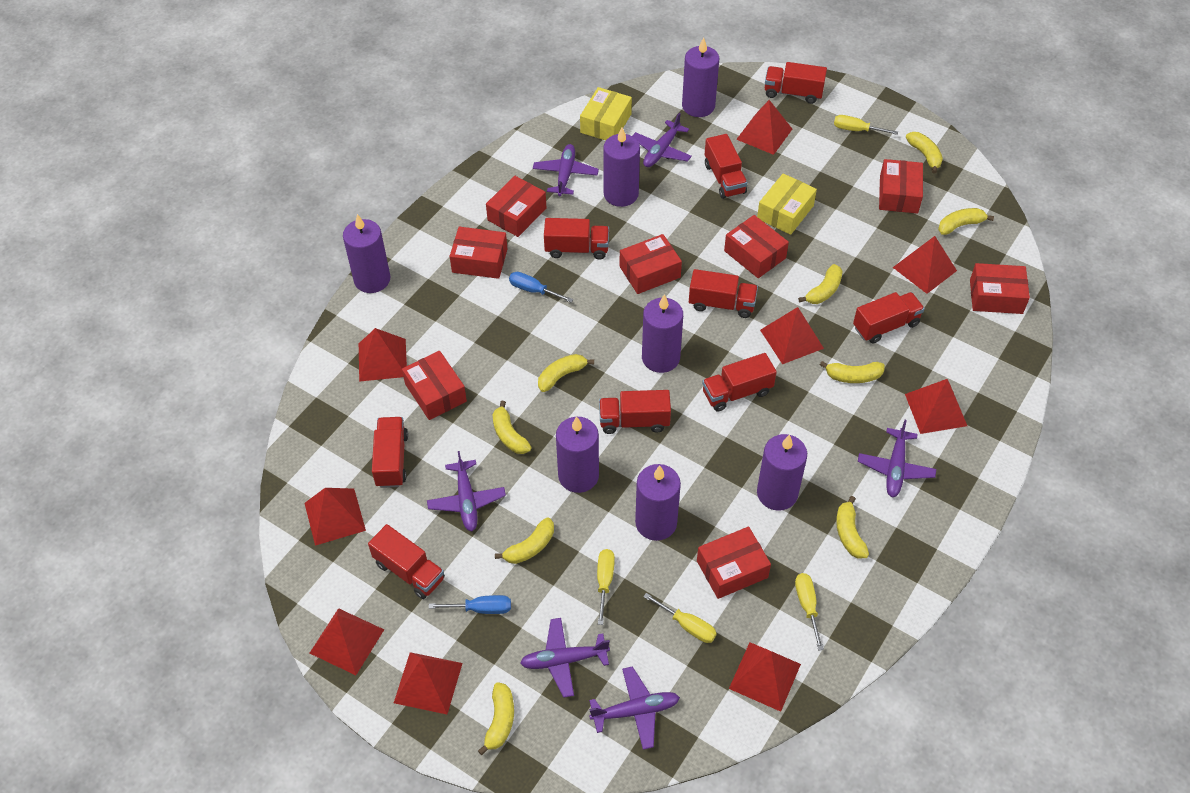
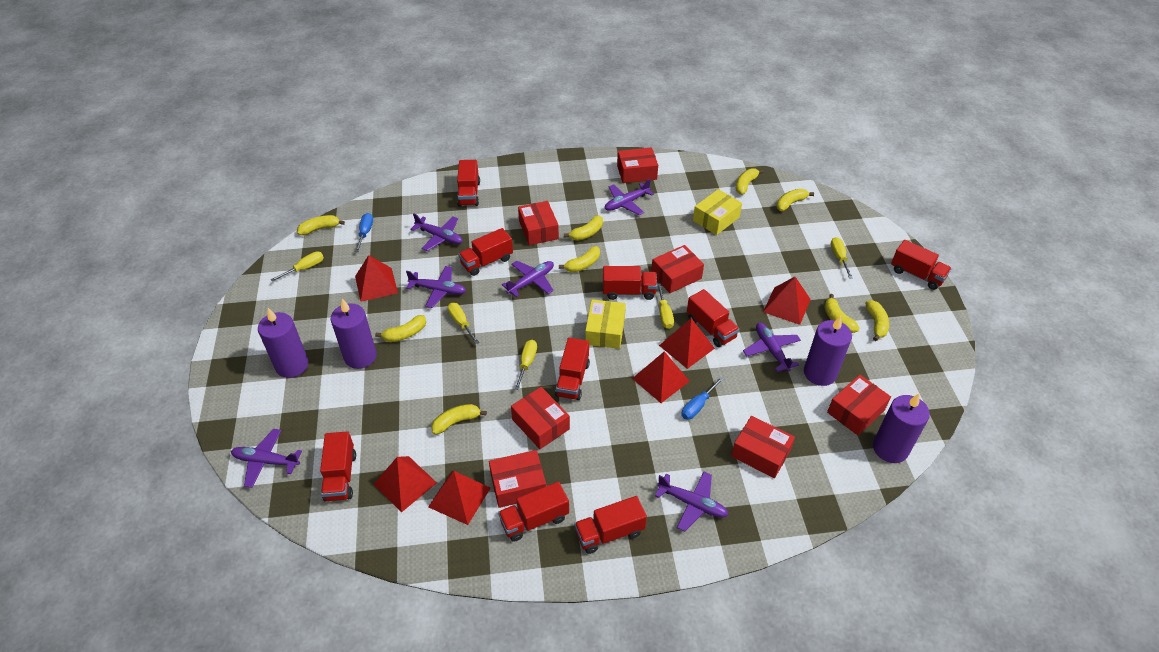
purple candle: [343,214,390,293] [556,416,599,493] [603,127,640,207] [635,464,681,541] [642,294,683,373] [682,37,719,117] [757,434,807,511] = 7 -> [258,308,309,378] [331,299,377,369] [804,316,852,386] [873,394,930,463] = 4
purple plane: [427,451,506,531] [520,618,610,698] [533,144,599,196] [589,666,680,750] [633,113,692,167] [858,420,936,497] = 6 -> [231,429,302,488] [406,266,466,308] [410,213,463,251] [502,261,554,297] [605,179,654,215] [655,472,728,531] [743,323,801,372] = 7
red box: [402,351,467,420] [450,227,507,279] [486,176,546,237] [620,234,682,294] [697,527,771,599] [724,215,789,278] [879,159,923,214] [970,263,1030,314] = 8 -> [489,450,546,508] [511,387,570,449] [518,201,559,245] [617,147,658,183] [651,245,704,293] [731,416,795,478] [827,375,891,435] = 7
red pyramid: [304,488,366,546] [310,608,384,675] [359,328,407,382] [394,652,463,714] [729,642,801,712] [736,100,792,155] [760,307,824,364] [893,236,957,294] [905,379,967,434] = 9 -> [355,255,398,302] [373,456,437,512] [428,471,490,525] [632,351,690,403] [659,318,715,369] [763,277,811,325] = 6
yellow screwdriver: [597,549,615,625] [643,593,717,643] [795,573,824,651] [834,115,898,135] = 4 -> [271,252,324,282] [448,303,479,344] [515,340,537,390] [657,284,674,329] [831,237,853,279] = 5

